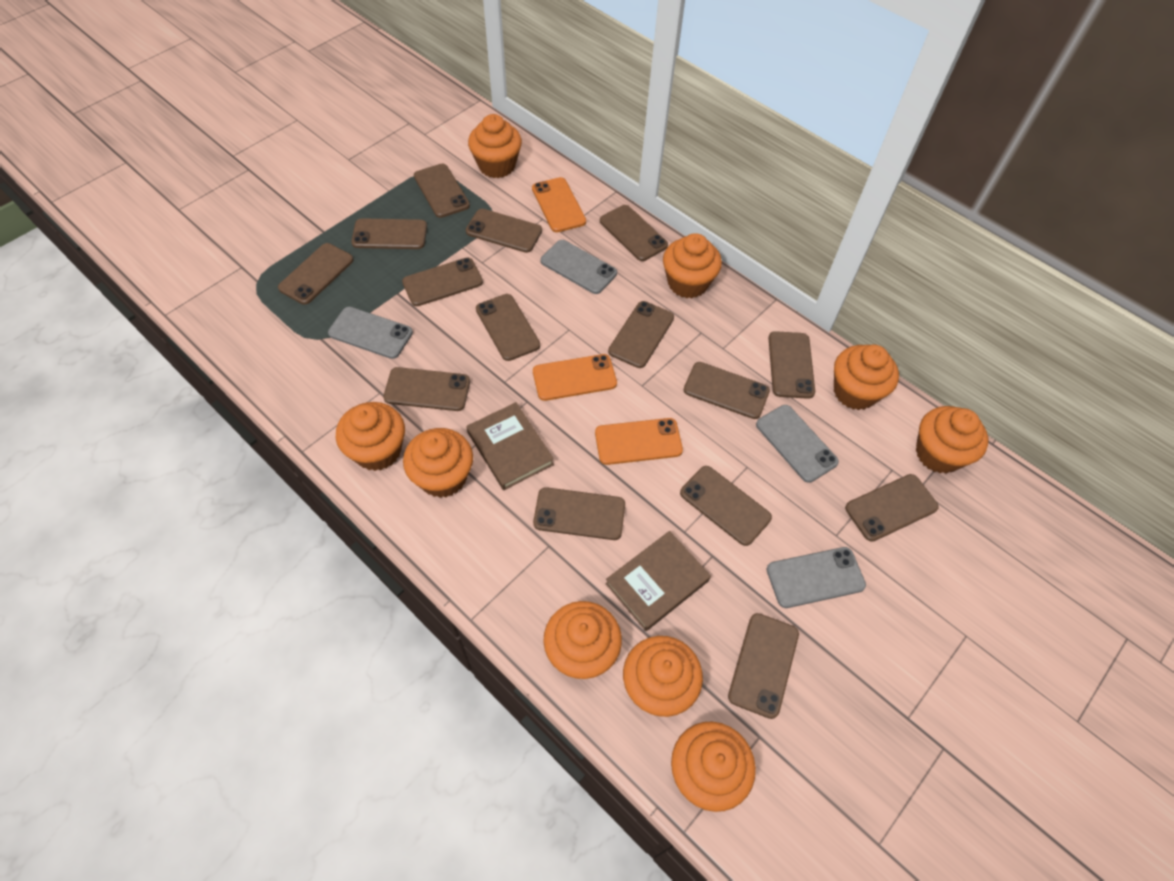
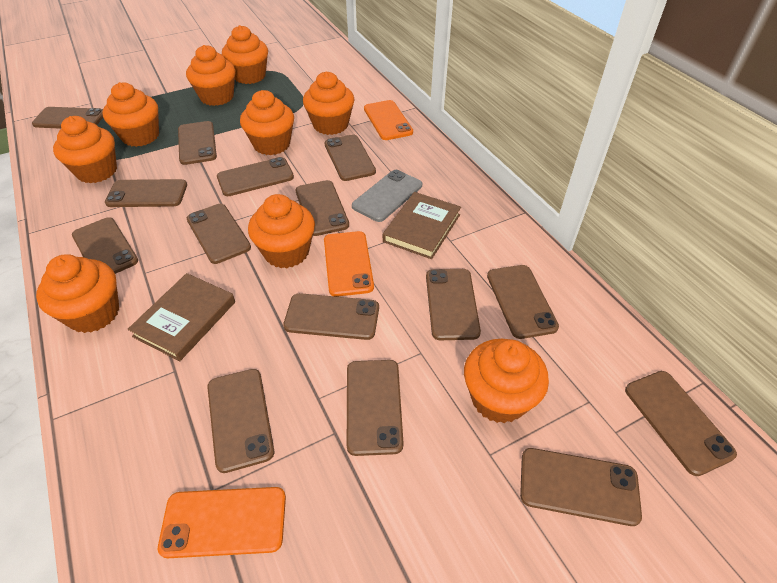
grey phone: [328,307,413,359] [541,240,617,294] [756,405,839,483] [767,547,866,608] = 4 -> [352,170,422,222] = 1

